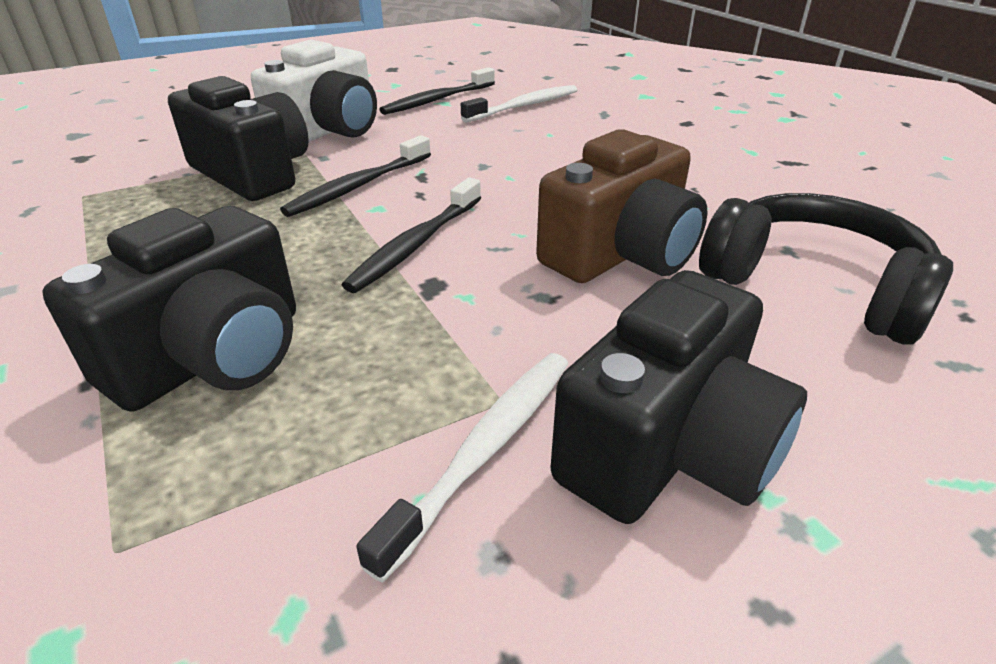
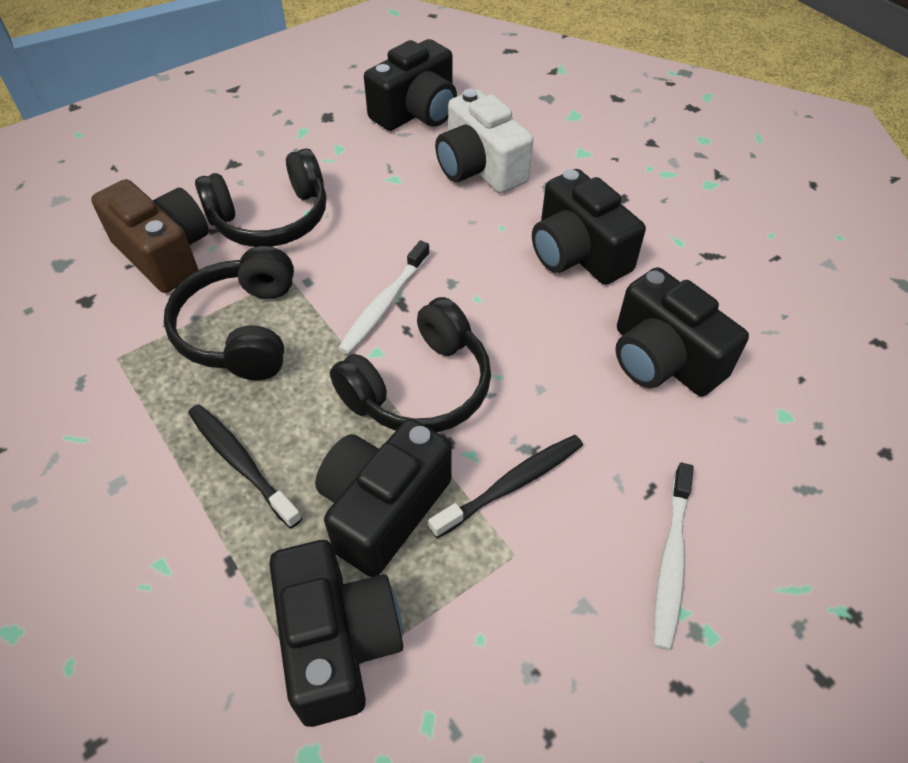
black camera: [42,206,296,412] [168,76,309,201] [551,270,807,524] = 3 -> [269,540,403,727] [315,419,452,577] [364,39,457,131] [532,169,646,285] [616,267,749,396] = 5
black headphones: [699,193,953,345] = 1 -> [164,246,294,380] [195,148,326,247] [330,297,491,432] = 3
black toothbrush: [280,135,431,217] [342,177,481,293] [379,67,495,115] = 3 -> [188,404,302,528] [429,435,583,538] = 2

